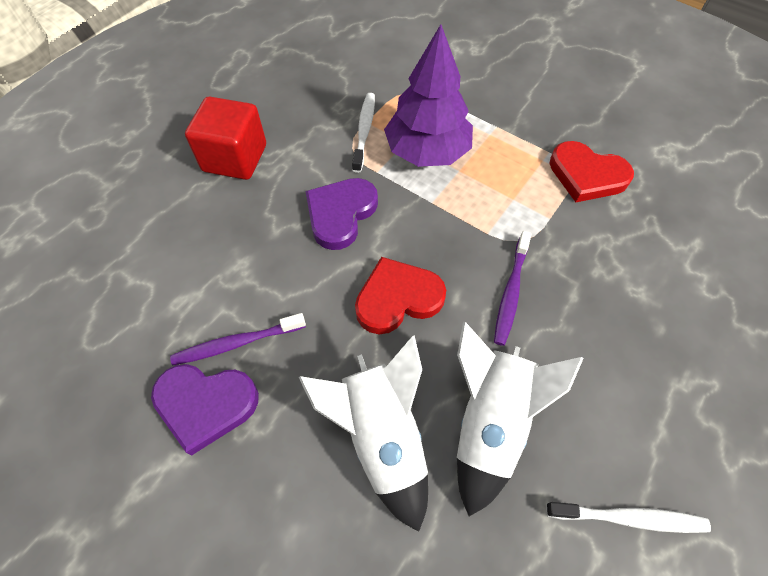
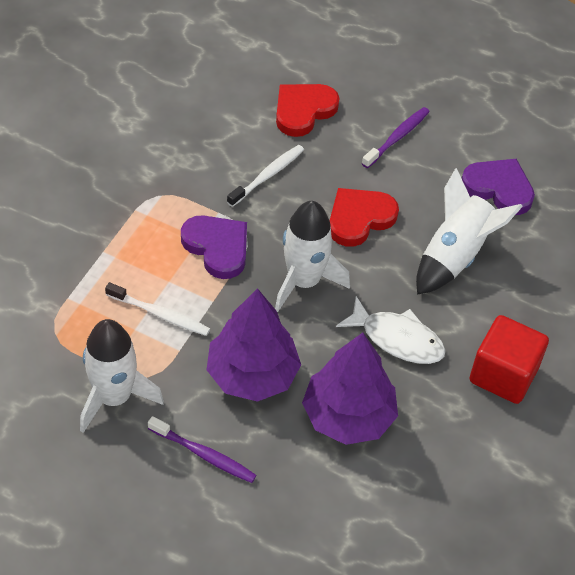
purple tree: [384,24,473,167] = 1 -> [206,288,301,402] [302,333,398,445] = 2
white fish: none = 0 -> [336,296,446,364] = 1
white rocket: [299,335,428,532] [457,322,583,516] = 2 -> [80,319,164,433] [275,201,350,312] [416,168,523,295] = 3

